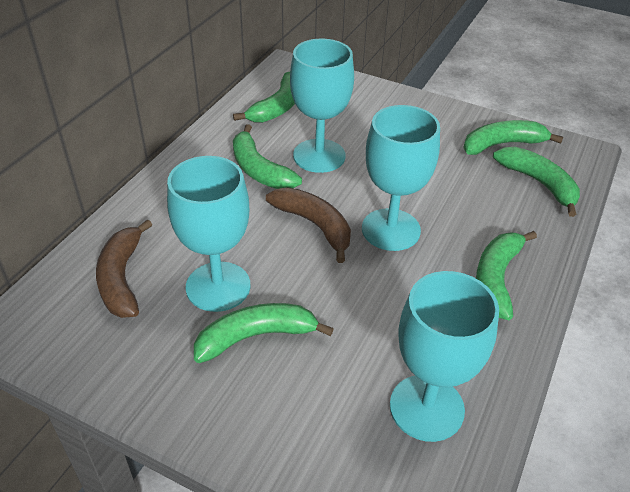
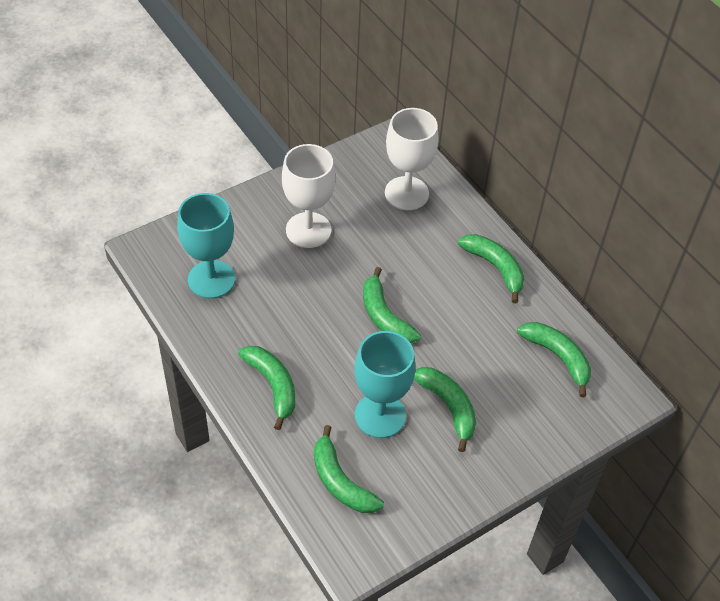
brown banana: [96,219,152,318] [266,187,351,263] = 2 -> none = 0
turquoise goblet: [167,156,250,312] [290,39,354,173] [362,105,440,251] [390,271,499,442] = 4 -> [177,193,235,299] [354,331,416,438] = 2
white goblet: none = 0 -> [282,144,336,248] [385,108,439,210] = 2

